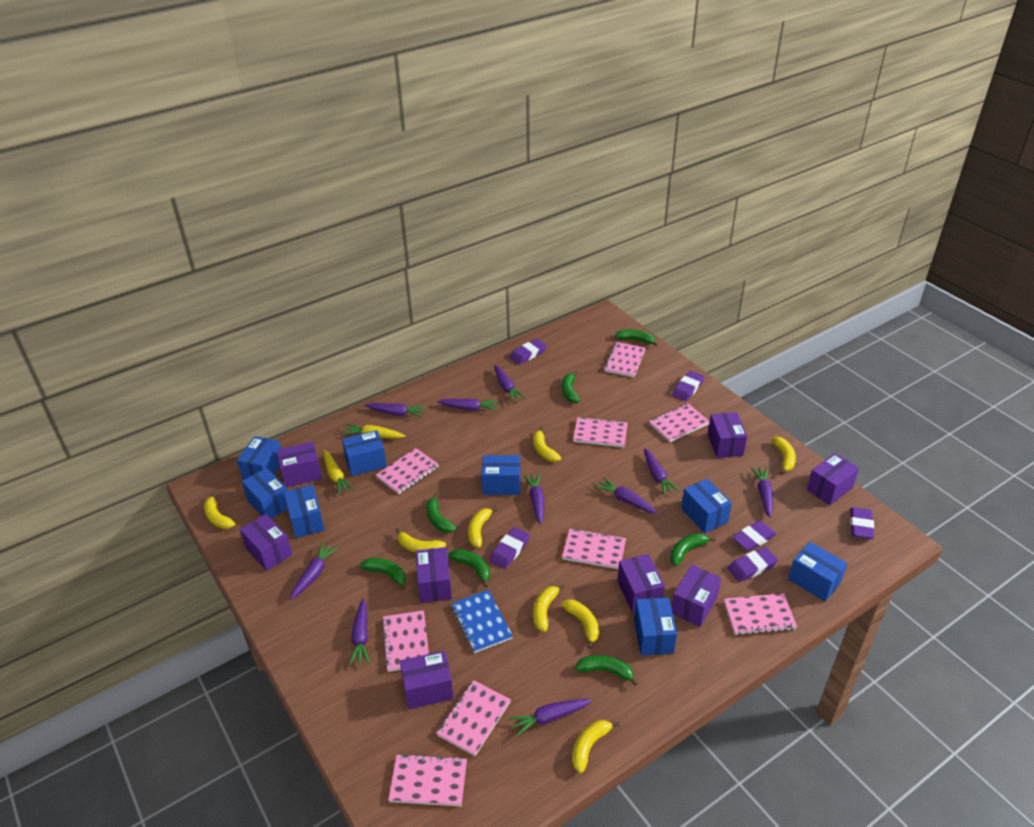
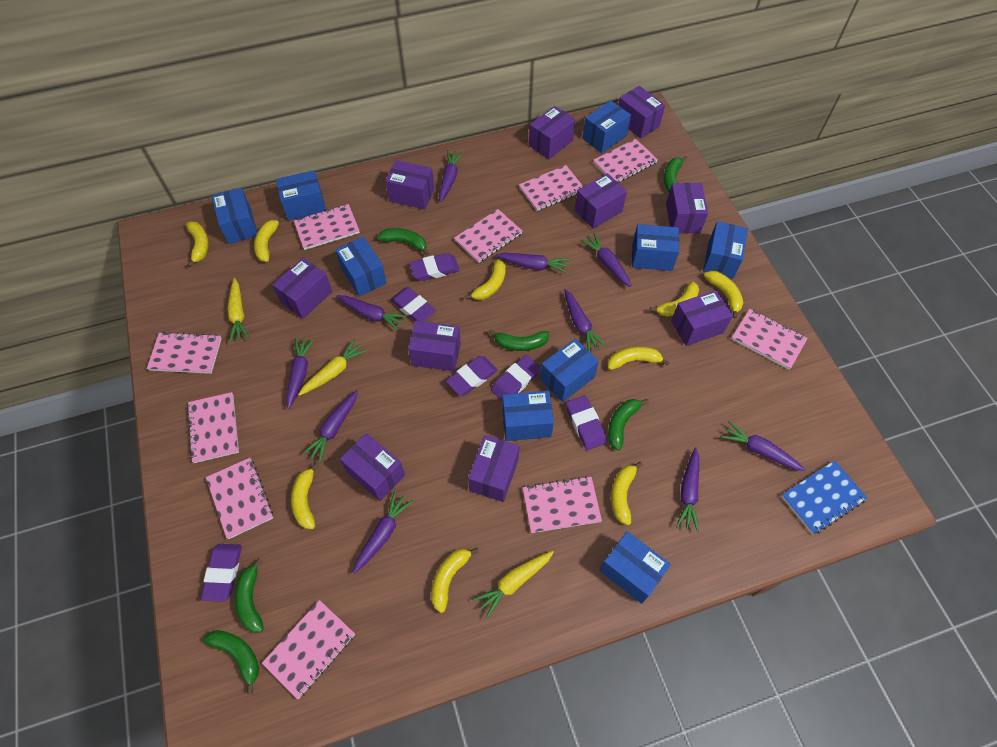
blue box: [237,436,281,480] [242,468,288,519] [284,485,325,538] [342,430,387,476] [481,455,521,495] [634,598,677,656] [681,479,732,533] [788,542,848,602] = 8 -> [211,188,257,244] [276,170,326,221] [335,237,387,297] [502,391,554,441] [540,338,599,402] [582,101,631,153] [600,531,671,604] [632,224,679,271] [703,221,748,278] = 9
green banana: [360,558,406,591] [426,493,456,533] [448,549,490,587] [562,371,580,403] [575,655,638,686] [615,329,658,346] [670,533,715,566] = 7 -> [204,630,259,694] [235,558,264,633] [377,228,429,256] [489,329,549,351] [608,399,649,450] [664,156,688,192] = 6
pink notebook: [376,448,439,494] [382,610,429,672] [388,754,467,806] [436,680,511,756] [562,528,626,569] [573,417,628,447] [604,342,646,377] [649,403,710,442] [724,593,797,635] = 9 -> [147,332,222,374] [187,392,239,463] [206,458,273,539] [262,600,355,699] [294,204,360,250] [454,209,522,263] [519,165,583,211] [523,476,602,533] [593,139,658,183] [732,309,808,369] = 10
purple box: [240,514,293,571] [276,441,322,487] [400,651,454,709] [416,547,452,603] [617,554,665,613] [672,565,721,627] [708,412,747,458] [807,453,859,505] = 8 -> [272,258,332,319] [340,433,405,501] [385,160,434,209] [408,320,461,372] [468,435,520,502] [529,106,575,159] [575,173,627,229] [618,86,665,139] [666,183,708,234] [671,290,733,346] = 10
yellow banana: [204,492,235,529] [396,528,446,553] [468,506,497,548] [533,427,561,462] [533,584,565,632] [561,599,599,649] [572,720,620,773] [772,437,796,474] = 8 -> [186,221,209,267] [254,217,284,262] [291,463,319,529] [431,548,479,613] [465,259,506,300] [607,346,670,370] [611,461,643,525] [650,281,699,317] [704,271,743,319] = 9
yellow carrot: [324,450,355,495] [342,424,406,438] = 2 -> [228,278,249,343] [298,339,367,396] [473,551,554,618] = 3

